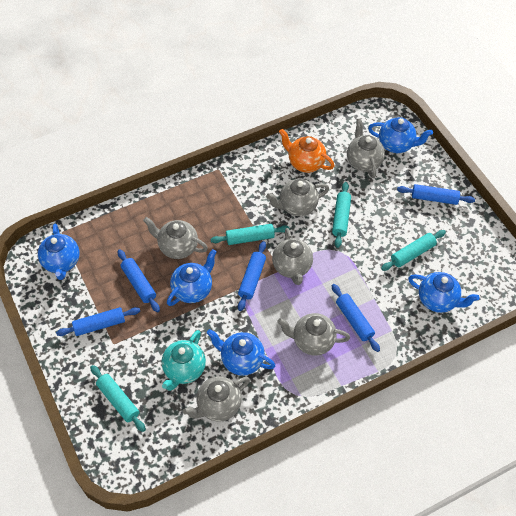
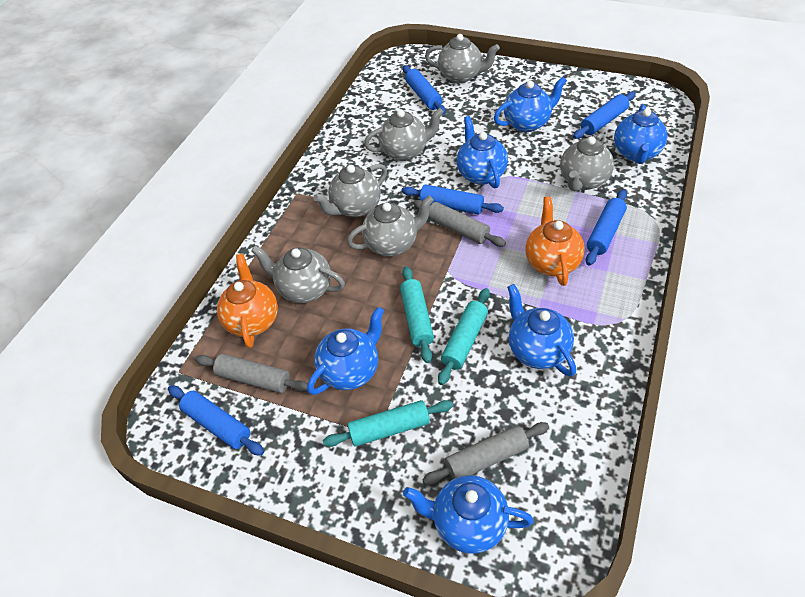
blue teapot: [38,223,80,280] [167,249,216,306] [207,329,275,376] [368,117,433,153] [408,272,480,313] = 5 -> [307,307,384,395] [403,475,534,554] [457,116,508,189] [494,77,567,132] [507,284,576,377] [614,104,668,164] = 6
grey rolling pin: none = 0 -> [195,354,307,393] [413,200,506,247] [422,422,549,485] = 3
orange teapot: [279,129,334,173] = 1 -> [217,254,278,348] [525,196,585,286] = 2
turquoise rolling pin: [90,365,146,432] [210,224,290,245] [332,182,351,248] [381,230,446,271] = 4 -> [323,400,453,447] [400,266,434,363] [438,288,490,385] = 3
turquoise teapot: [162,330,206,391] = 1 -> none = 0

